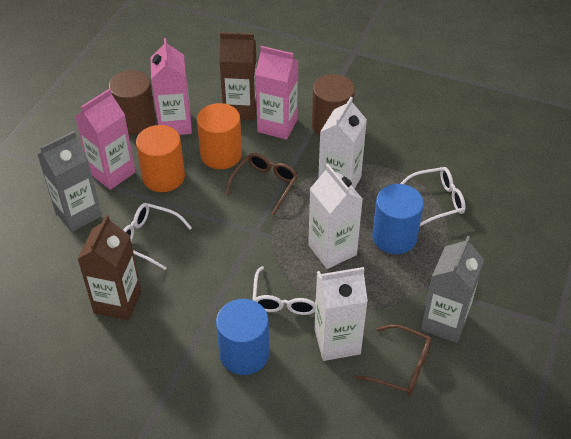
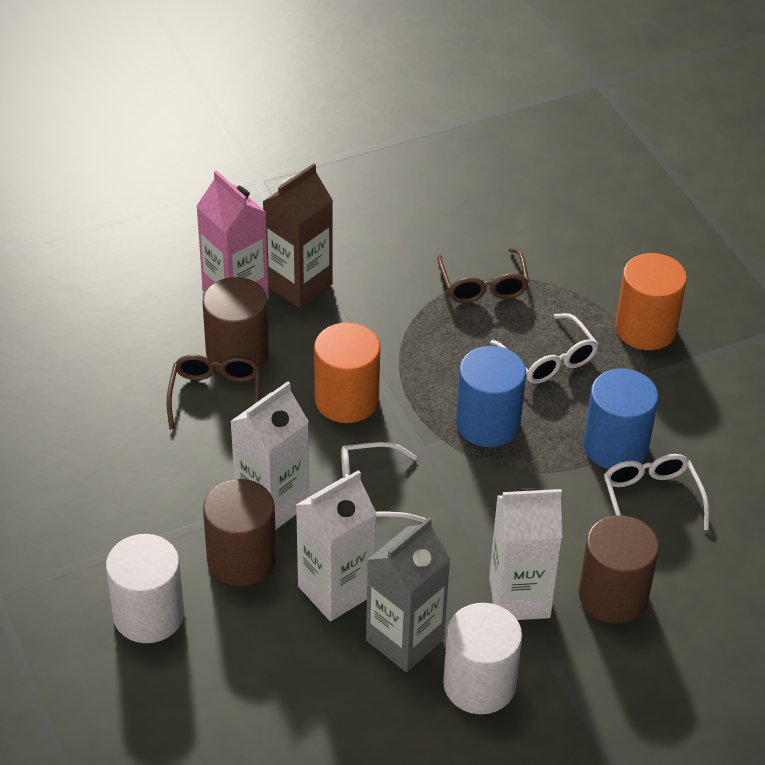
brown carton: [78,215,142,320] [219,32,257,120] = 2 -> [263,163,333,308] = 1
brown cylinder: [109,70,156,135] [312,74,355,135] = 2 -> [202,277,269,372] [203,479,276,586] [579,515,659,623] = 3
grey carton: [38,131,102,232] [421,236,484,343] = 2 -> [366,517,450,672] = 1
pink carton: [75,88,136,190] [151,38,192,135] [255,46,299,140] = 3 -> [196,170,269,297] = 1
white cylinder: none = 0 -> [106,534,184,643] [443,603,522,714] = 2

